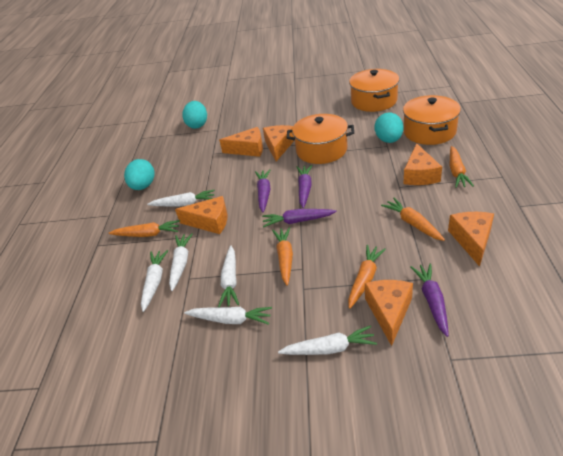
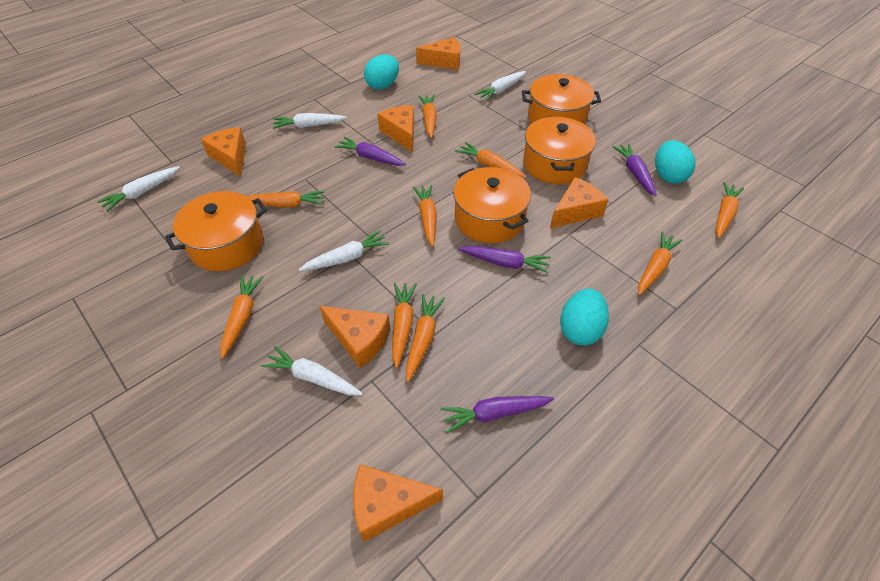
orange carrot: [109,220,180,237] [272,227,293,286] [348,245,386,309] [381,198,445,241] [450,146,474,188] = 5 -> [220,275,264,359] [246,191,325,208] [392,283,417,368] [406,294,445,382] [413,185,437,247] [418,95,437,138] [455,142,527,178] [638,231,683,295] [716,182,744,239] = 9
orange pot: [286,114,354,164] [349,69,399,112] [403,95,461,145] = 3 -> [165,191,267,271] [453,167,531,243] [522,74,601,124] [523,117,596,184] = 4
white carrot: [141,250,168,312] [147,190,215,206] [169,233,193,291] [184,307,272,325] [218,245,239,307] [278,325,377,355] = 6 -> [97,166,180,212] [261,346,363,395] [273,113,347,129] [299,230,389,271] [475,71,526,101] = 5

